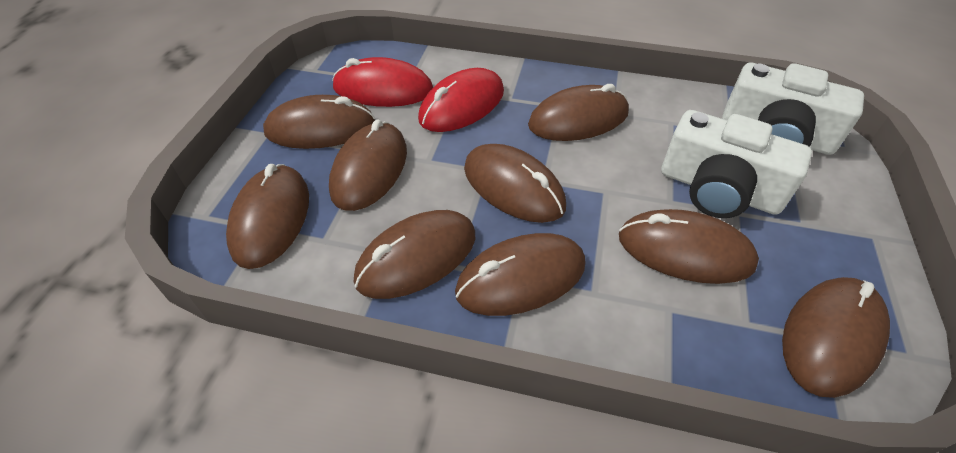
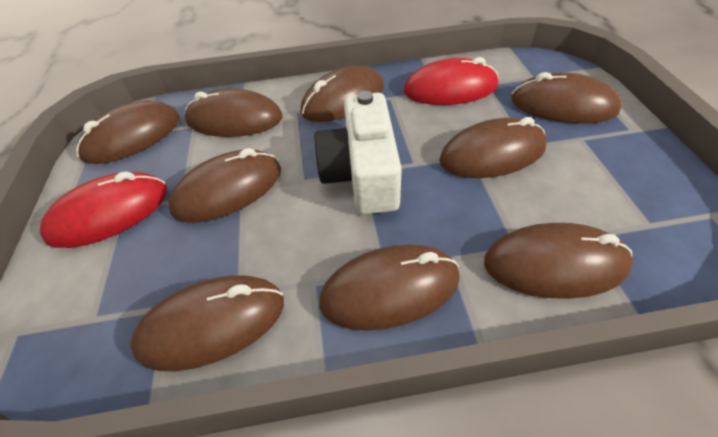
white camera: [662,110,812,218] [722,63,864,155] = 2 -> [314,91,402,214] = 1

